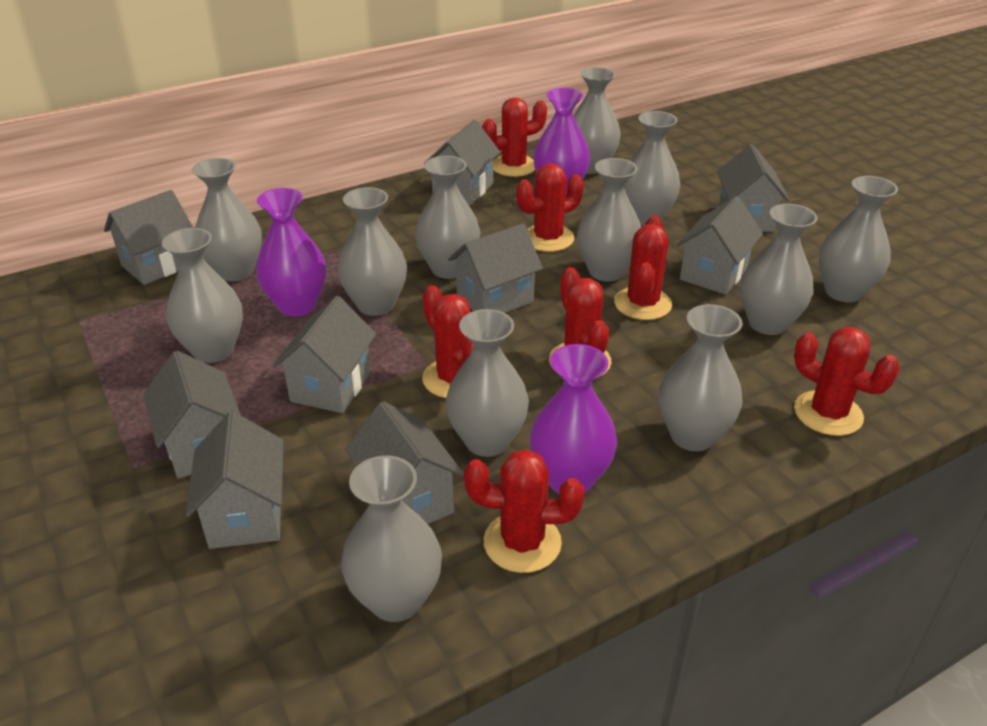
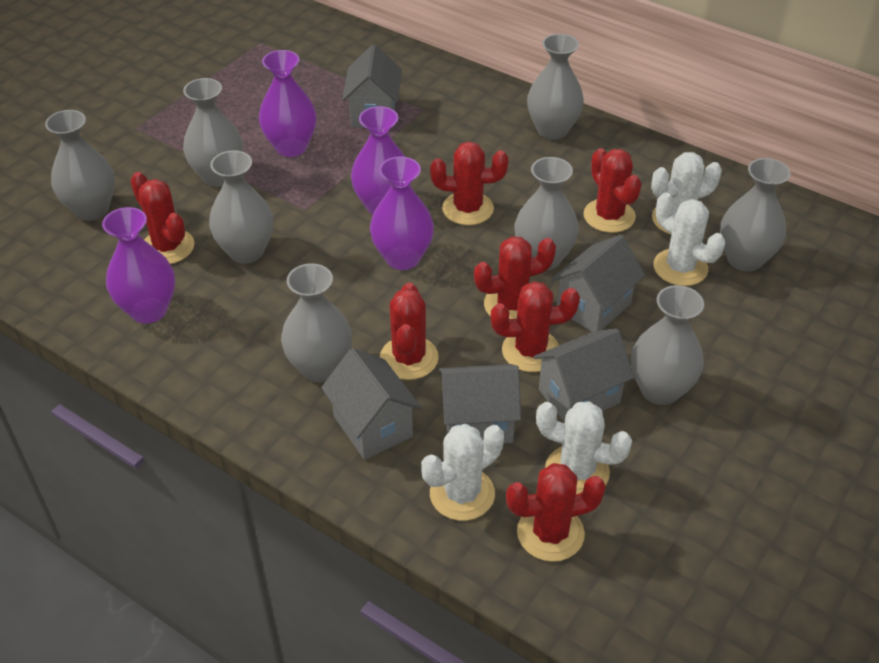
grey house: [104,190,193,285] [143,351,241,479] [186,412,284,549] [273,296,376,413] [345,401,464,524] [424,120,500,205] [448,223,543,313] [676,196,763,295] [717,144,789,232] = 9 -> [321,348,422,460] [342,44,402,128] [439,364,521,443] [534,328,634,423] [551,235,645,332] = 5
grey vase: [162,228,243,363] [192,158,262,281] [338,187,407,316] [341,456,442,622] [415,156,480,279] [446,309,529,457] [573,67,621,174] [577,158,641,281] [624,111,680,226] [658,304,743,451] [740,204,818,335] [819,176,898,302] = 12 -> [45,110,115,221] [183,78,243,187] [209,150,273,264] [281,263,352,382] [515,157,579,270] [527,34,584,140] [631,285,704,405] [720,158,791,272] = 8
purple vase: [256,188,326,316] [530,344,617,494] [533,88,590,193] = 3 -> [102,207,175,323] [259,50,316,157] [351,106,411,215] [370,157,434,270] = 4
white cactus: none = 0 -> [421,424,504,521] [536,401,632,494] [651,152,722,235] [654,192,725,286] = 4

